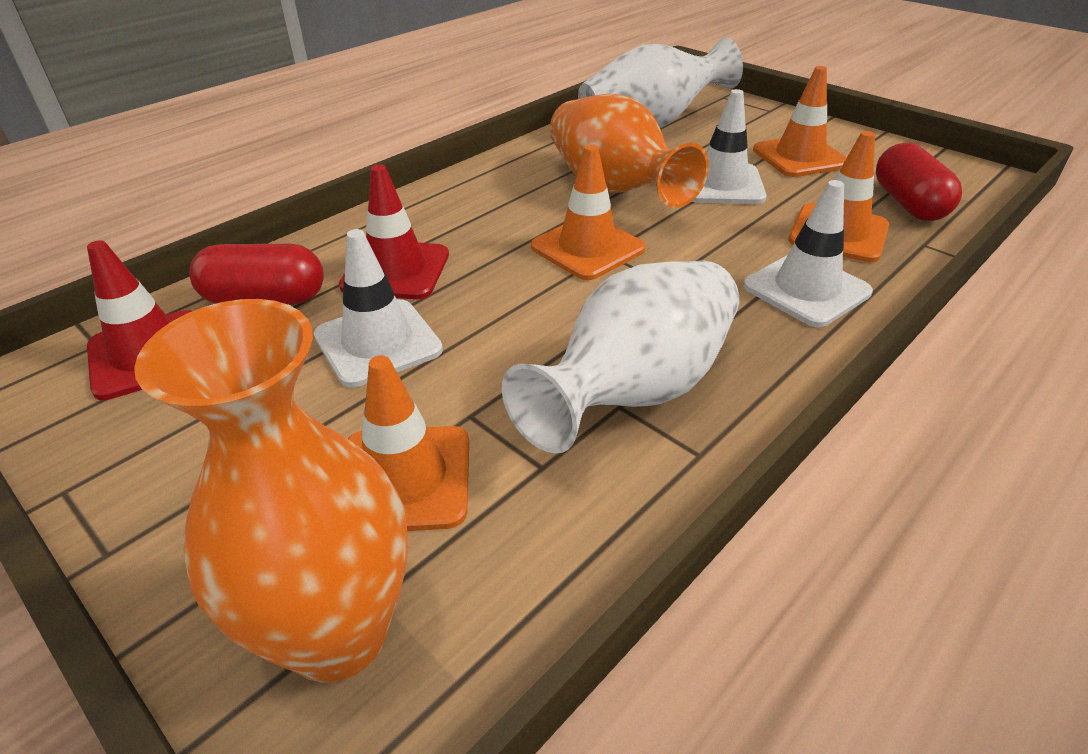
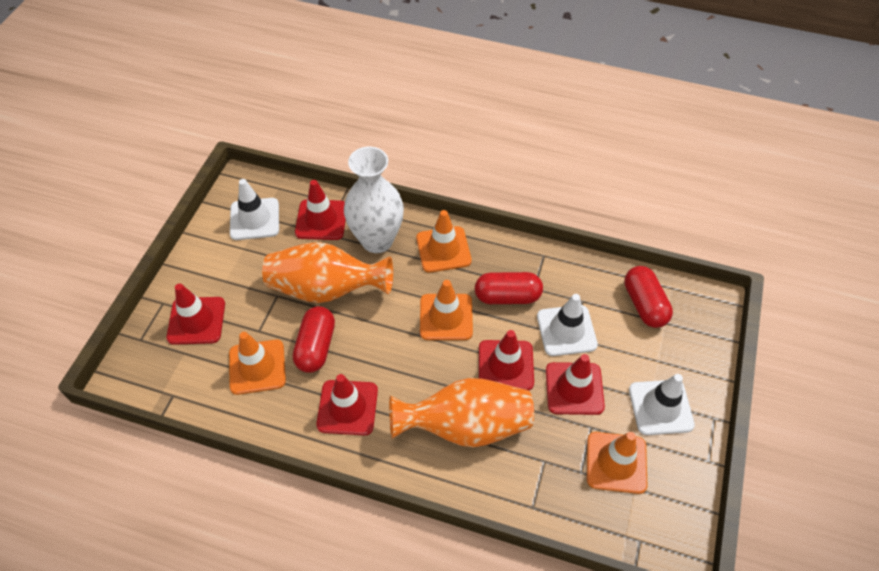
red capsule: [189,244,324,305] [876,142,962,221] = 2 -> [293,306,335,373] [475,272,543,304] [624,266,673,328] = 3
red traffic cone: [87,240,192,400] [339,165,449,299] = 2 -> [167,284,225,345] [295,180,346,240] [316,374,378,435] [479,330,534,390] [546,354,605,415] = 5
white vase: [502,261,739,454] [578,37,743,128] = 2 -> [344,147,404,253] = 1

